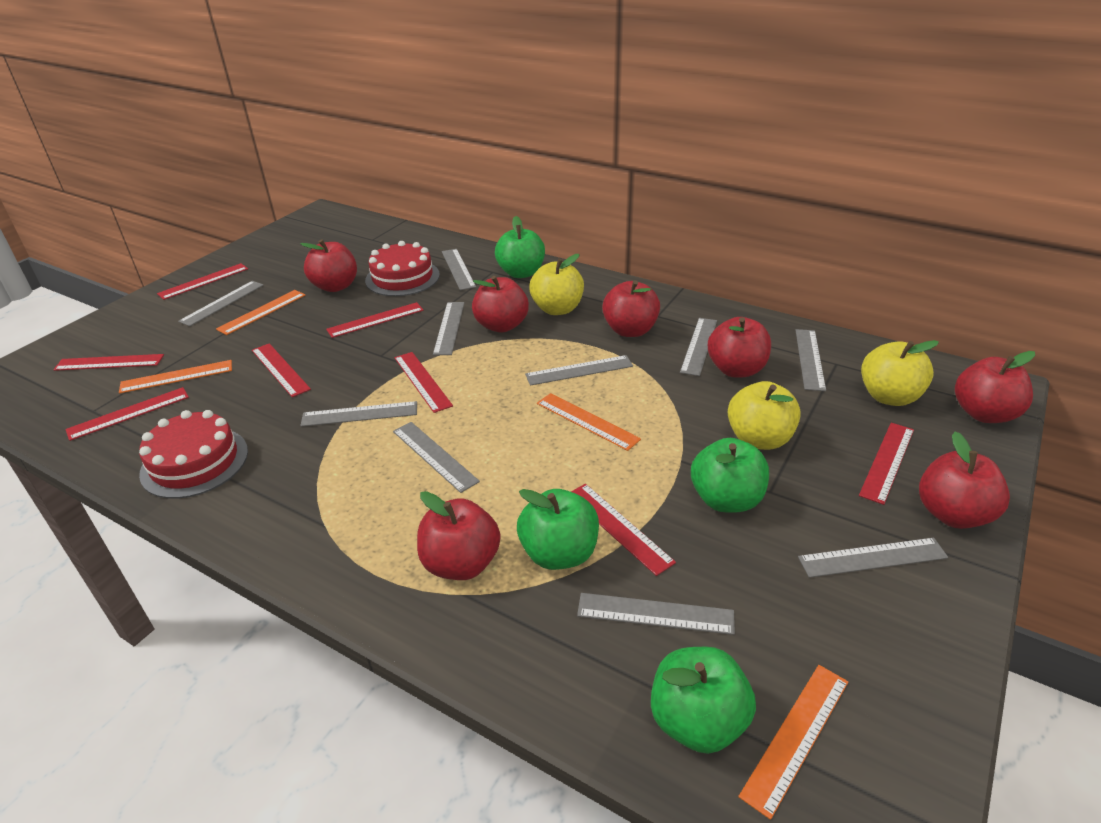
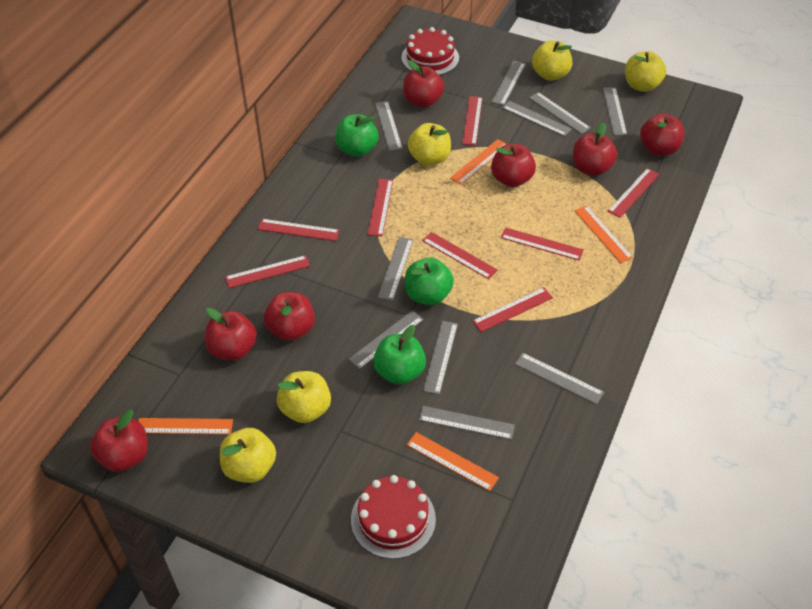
green apple: [495,216,545,278] [517,489,599,570] [651,647,756,754] [691,438,769,513] = 4 -> [335,114,378,157] [373,325,426,385] [405,257,454,305] = 3
yellow apple: [529,254,584,315] [728,381,801,450] [861,340,939,406] = 3 -> [220,428,276,483] [277,371,331,423] [408,123,451,166] [532,40,572,81] [625,51,666,92] = 5

